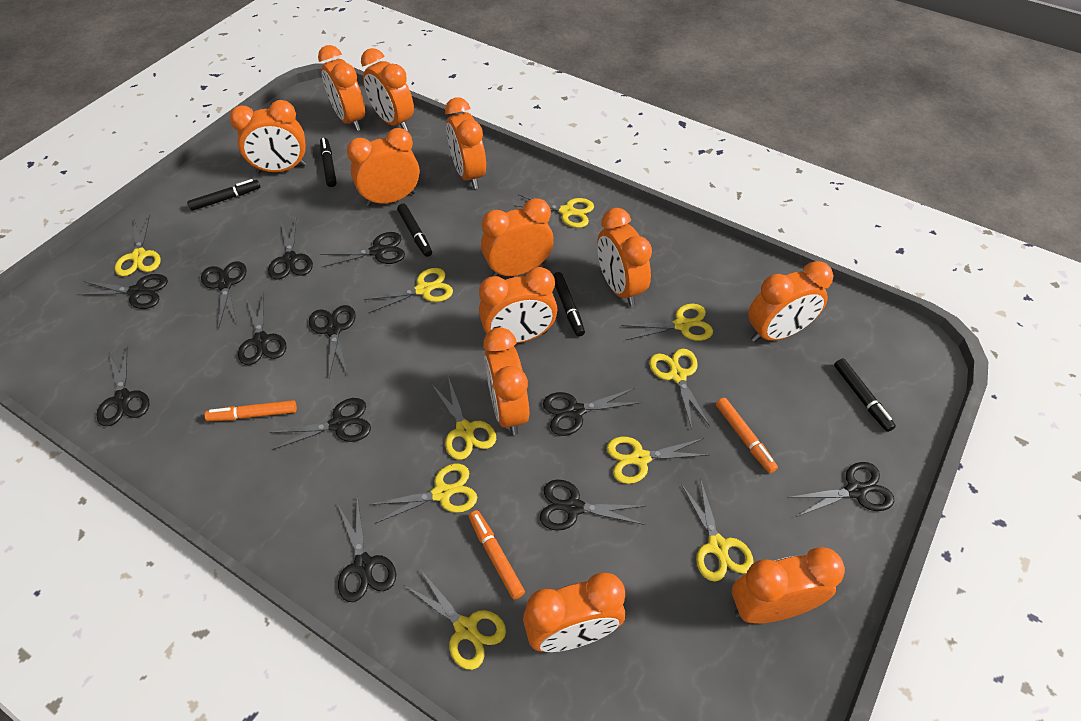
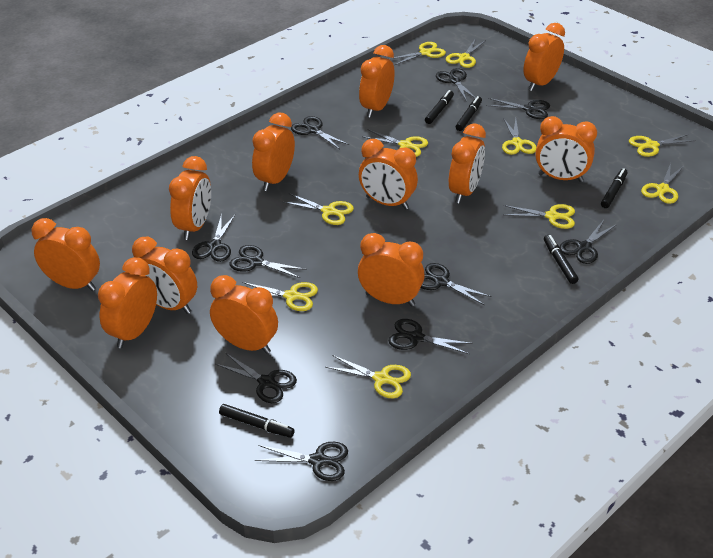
black scissors: [77,274,168,309] [96,347,149,426] [201,261,247,329] [238,294,287,365] [268,219,313,280] [269,398,371,450] [309,305,356,378] [320,232,405,267] [338,496,396,602] [540,480,645,531] [543,388,641,436] [787,462,894,517] = 12 -> [192,214,235,262] [215,353,297,403] [230,245,306,278] [255,442,348,481] [291,116,349,149] [388,319,473,354] [421,263,492,305] [436,68,476,102] [486,98,550,119] [560,220,617,264] = 10
orange marker: [205,400,297,421] [469,510,525,599] [716,398,778,473] = 3 -> none = 0

